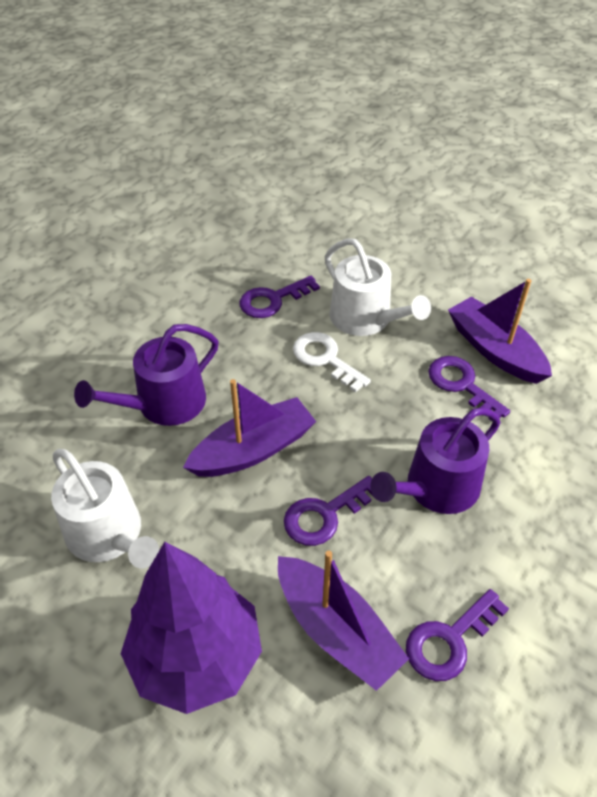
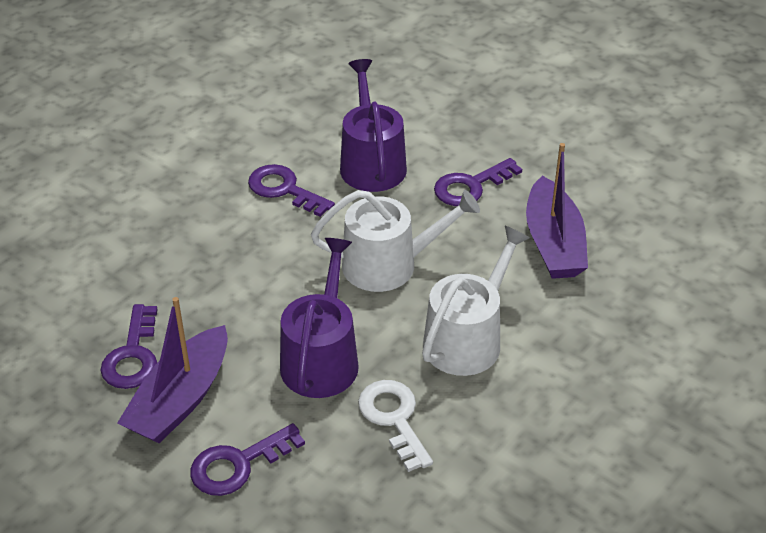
purple boat: [183,379,316,477] [278,551,409,691] [448,279,552,384] = 3 -> [117,297,228,443] [526,143,588,279] = 2
purple tree: [121,542,262,714] = 1 -> none = 0

